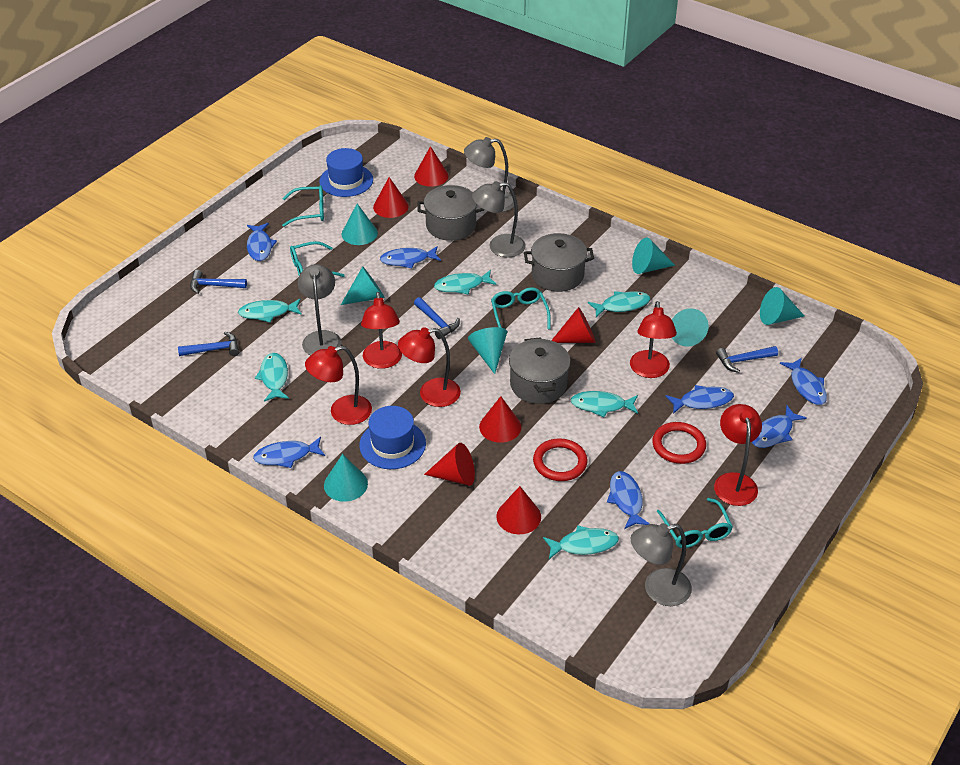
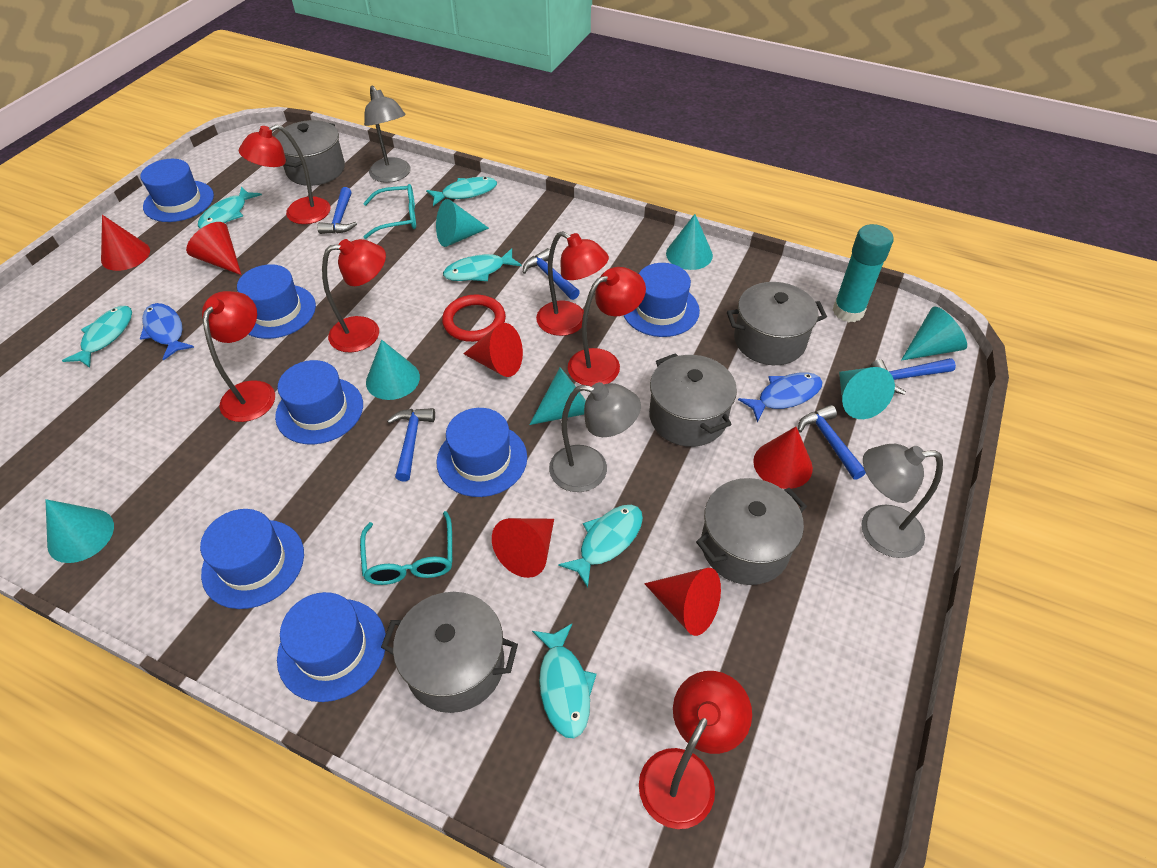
blue fish: [247,223,277,261] [253,437,325,468] [380,246,441,268] [607,471,650,529] [666,385,734,414] [752,405,807,448] [780,358,827,405] = 7 -> [140,303,194,361] [738,372,823,422] = 2
blue hammer: [178,332,239,356] [190,270,247,294] [414,297,460,339] [716,346,778,373] = 4 -> [317,187,357,234] [387,408,435,481] [523,248,580,300] [798,405,866,480] [870,358,956,395] = 5
blue hat: [319,148,373,197] [359,406,426,469] = 2 -> [141,159,214,222] [200,509,304,609] [237,264,316,339] [275,360,363,444] [277,592,386,702] [436,408,527,497] [624,263,700,337] = 7
grey lamp: [298,264,341,355] [464,137,514,212] [472,181,526,257] [631,523,692,606] = 4 -> [364,86,410,183] [549,382,641,492] [861,444,943,558] = 3
grey pot: [418,185,484,241] [509,337,571,404] [524,233,594,292] = 3 -> [275,120,345,186] [381,592,518,713] [649,353,737,447] [696,478,807,585] [727,282,827,365] = 5
red lamp: [305,346,372,425] [361,292,402,369] [398,327,461,407] [630,301,677,378] [714,404,762,506] = 5 -> [202,291,275,422] [239,124,331,224] [322,239,386,352] [536,231,609,336] [568,267,646,387] [639,671,752,829] = 6
red ring: [533,438,588,481] [652,422,706,464] = 2 -> [442,295,506,342] = 1
turquoise glasses: [282,185,324,227] [290,241,345,277] [491,287,551,329] [657,498,733,548] = 4 -> [360,511,452,585] [363,184,416,239] = 2
turquoise glue stick: none = 0 -> [833,224,894,322] = 1

